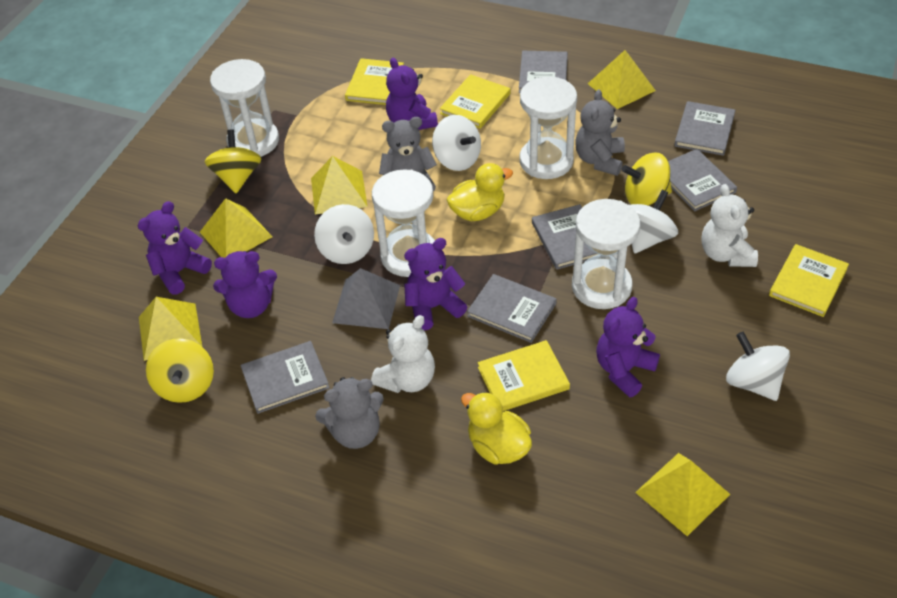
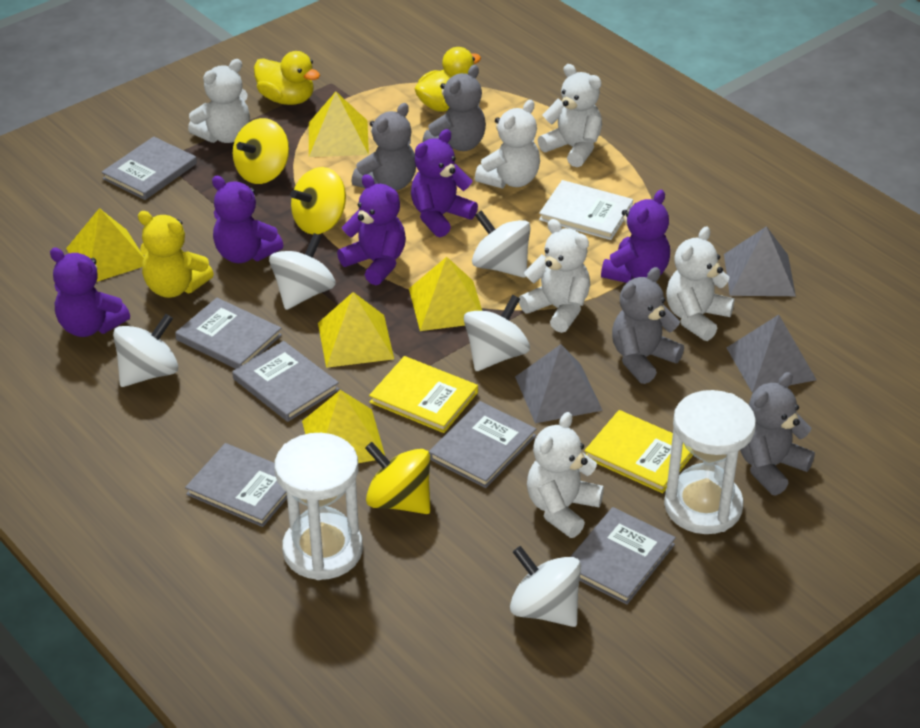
grey pyramid: [332,268,400,329] = 1 -> [515,344,603,423] [724,226,796,296] [726,315,817,393] = 3
grey teddy bear: [315,377,384,449] [379,117,437,192] [575,90,625,176] = 3 -> [351,103,416,190] [422,65,486,151] [612,267,684,384] [740,372,815,496] = 4
white book: none = 0 -> [539,180,633,240] = 1
white hourglass: [210,59,279,157] [372,169,435,277] [520,76,577,179] [572,199,640,309] = 4 -> [274,433,363,580] [664,390,756,534] = 2
white spinning top: [314,204,374,264] [432,115,481,171] [630,190,678,254] [726,332,790,401] = 4 -> [113,314,178,387] [269,233,336,310] [464,295,530,371] [472,210,531,278] [510,546,581,627] = 5
white teddy bear: [371,315,435,393] [702,184,758,267] = 2 -> [188,59,250,143] [475,100,540,188] [519,219,590,333] [527,412,604,538] [538,64,602,167] [666,226,735,341] = 6
yellow book: [345,58,404,105] [440,74,510,129] [478,340,570,411] [769,244,849,317] = 4 -> [369,356,478,433] [584,410,693,493] = 2
yellow teddy bear: none = 0 -> [138,211,214,298] = 1

